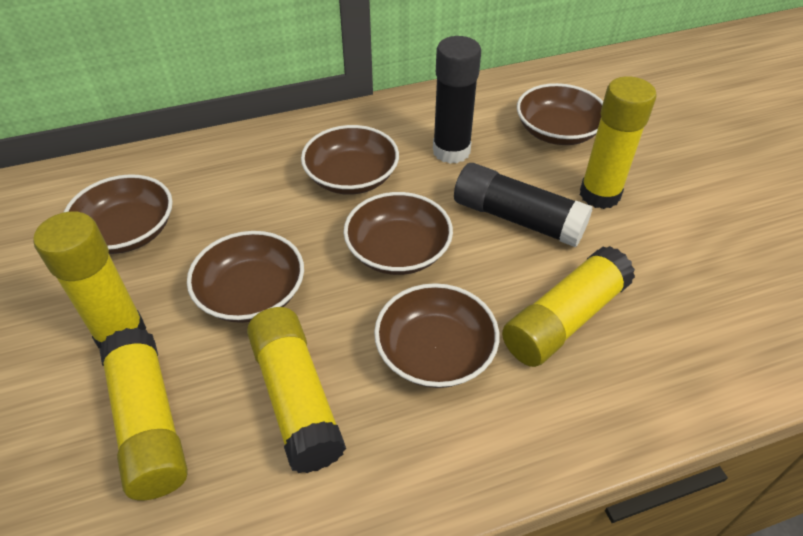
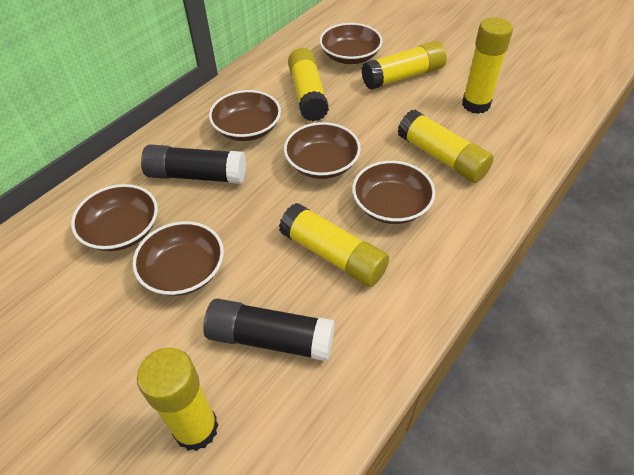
yellow glue stick: [33,211,146,349] [99,328,188,500] [247,307,346,473] [502,246,635,367] [580,76,656,209] = 5 -> [137,348,219,451] [279,203,389,287] [288,48,329,122] [362,41,447,90] [397,110,494,183] [462,17,513,114] = 6

